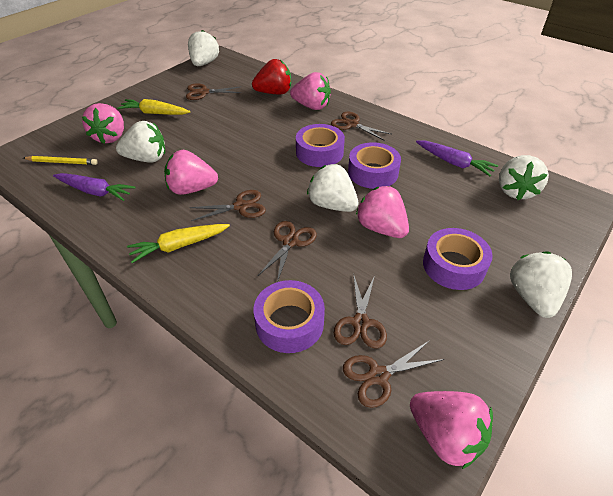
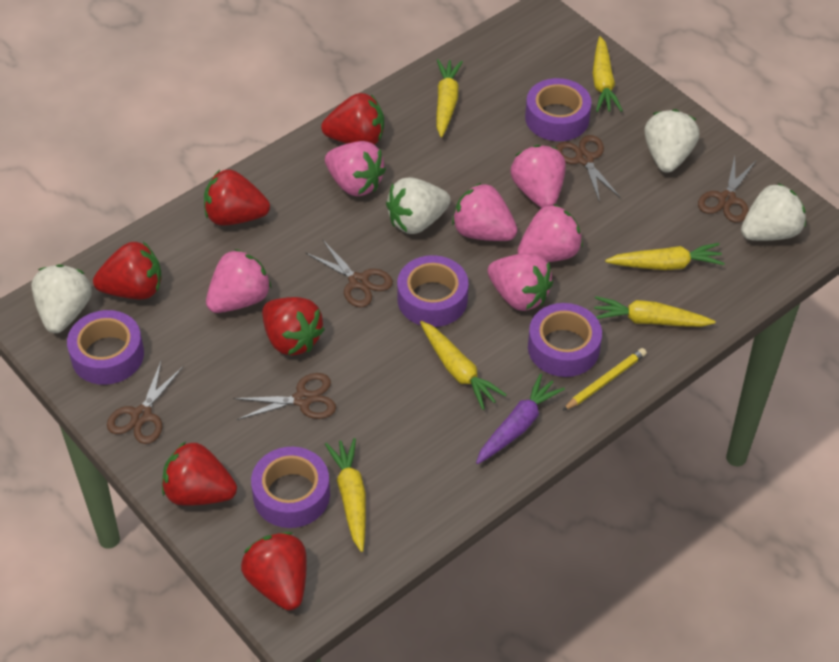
brown scissors: [186,83,241,100] [189,190,266,221] [257,221,317,282] [331,112,391,140] [334,273,387,349] [343,340,444,408] = 6 -> [107,362,184,444] [233,373,336,420] [306,240,393,308] [556,135,621,202] [698,156,757,223] = 5
pink strawberry: [82,103,124,144] [164,150,218,195] [290,72,331,110] [356,186,409,238] [410,391,493,469] = 5 -> [206,249,271,313] [325,141,386,196] [452,183,517,241] [488,253,553,311] [511,145,565,208] [517,204,583,262] = 6
purple carrot: [53,173,136,201] [416,140,498,176] = 2 -> [476,373,565,464] = 1
purple tape: [254,280,325,353] [296,124,345,167] [348,142,401,189] [423,228,493,290] = 4 -> [67,310,144,385] [251,447,330,528] [397,255,468,327] [525,78,592,141] [528,303,602,377] = 5
red strawberry: [252,59,291,94] = 1 -> [93,242,161,300] [162,441,237,506] [204,169,270,225] [241,532,307,610] [262,297,325,356] [321,93,384,145] = 6
white strawberry: [116,121,165,163] [188,30,219,66] [307,164,358,212] [499,155,549,200] [510,251,572,318] = 5 -> [31,264,92,333] [386,177,451,234] [644,109,700,173] [741,183,806,241] = 4
yellow carrot: [117,99,190,115] [127,224,230,263] = 2 -> [325,438,366,552] [420,321,507,410] [437,59,463,137] [592,36,623,112] [594,296,715,327] [605,243,725,270] = 6

